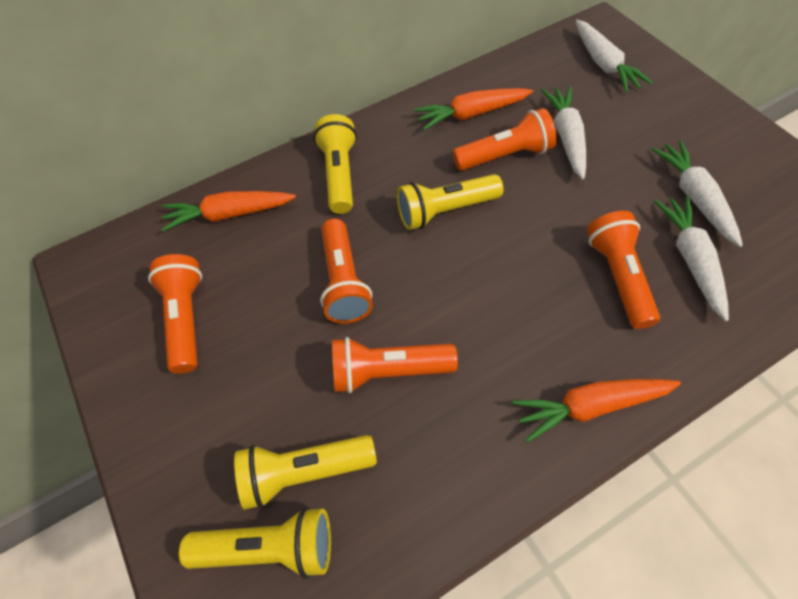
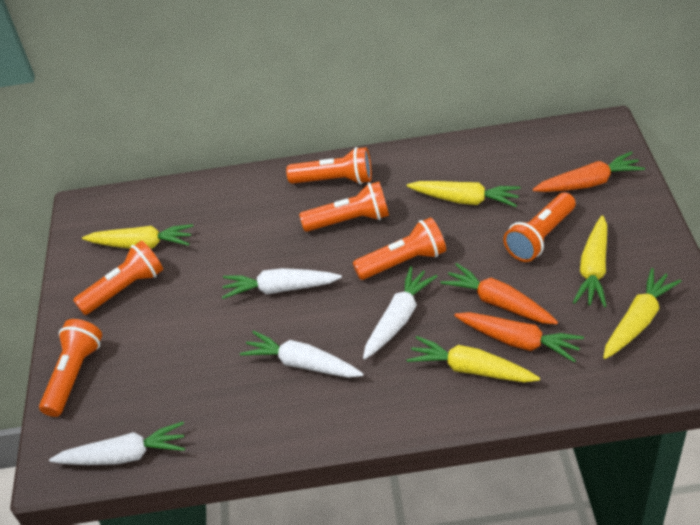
orange flashlight: [148,254,202,374] [320,219,373,323] [332,337,458,393] [453,108,557,171] [587,211,660,329] = 5 -> [39,319,102,417] [73,240,163,315] [286,147,372,184] [299,182,389,232] [353,217,446,280] [504,192,576,262] = 6
yellow carrot: none = 0 -> [82,224,193,249] [407,181,521,207] [407,336,540,382] [573,215,607,307] [603,268,681,359] = 5
yellow flashlight: [179,507,331,579] [234,435,377,510] [313,114,357,214] [396,174,504,230] = 4 -> none = 0

